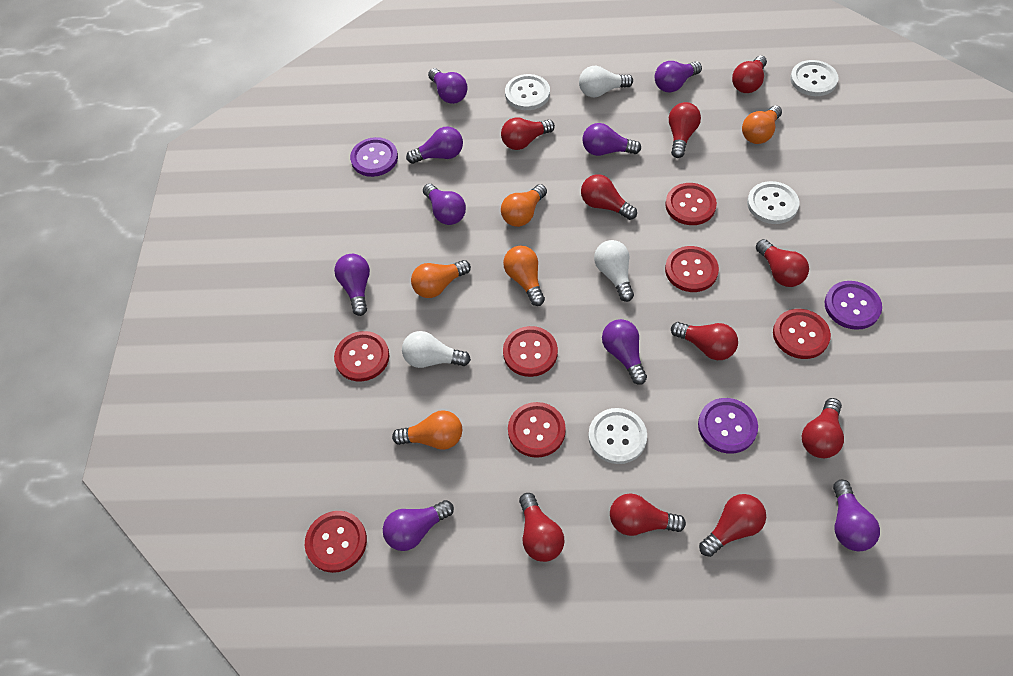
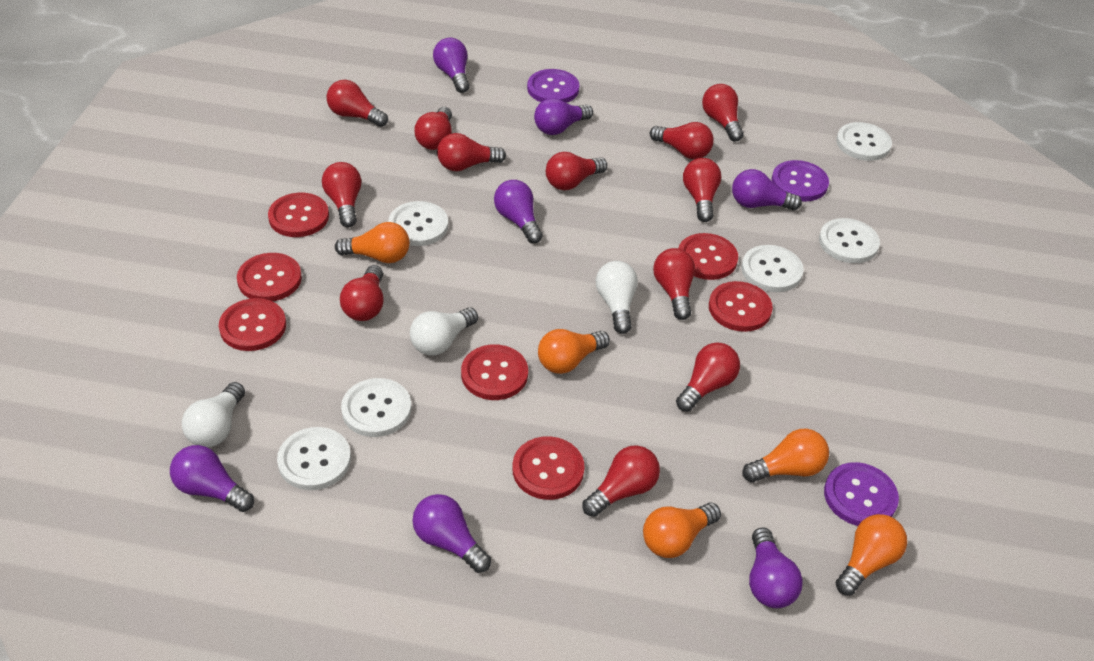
purple light bulb: [334,254,370,316] [383,500,454,551] [406,126,463,164] [423,184,466,225] [428,68,468,104] [582,123,641,156] [602,319,647,385] [655,61,702,93] [833,480,880,551] = 9 -> [170,445,254,512] [412,494,491,573] [433,38,470,93] [494,180,543,243] [534,98,593,135] [732,169,802,211] [749,527,803,608] = 7
red light bulb: [501,117,555,150] [519,493,564,562] [581,174,637,220] [610,493,686,536] [669,102,701,158] [671,322,738,360] [699,494,766,557] [732,56,767,93] [756,239,809,287] [802,398,844,458] = 10 -> [322,162,362,227] [326,80,388,127] [340,265,383,321] [414,107,452,150] [437,133,506,171] [546,152,607,190] [583,445,660,517] [650,122,714,159] [653,248,695,320] [676,342,740,412] [683,158,722,222] [702,84,744,141] = 12
white button: [505,74,550,110] [588,408,647,464] [747,181,800,224] [790,60,838,96] = 4 -> [277,427,351,490] [341,378,411,437] [388,201,448,246] [741,245,804,292] [819,218,880,263] [836,122,892,161] = 6

